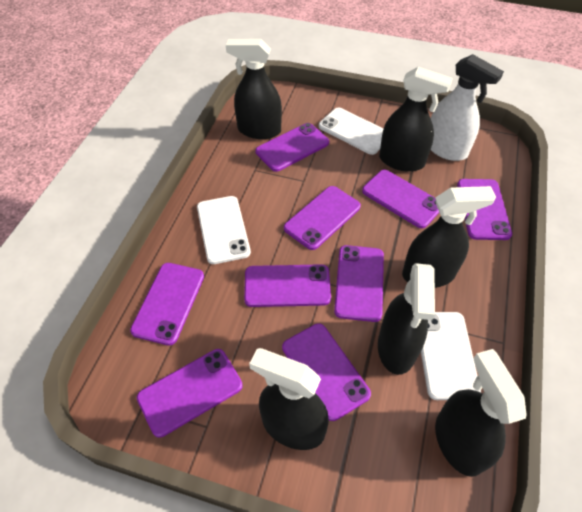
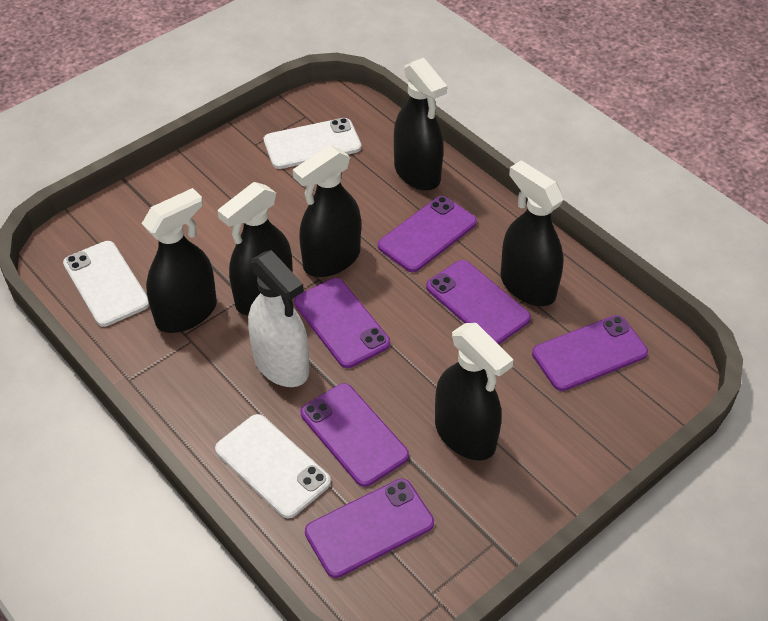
purple phone: [130,263,204,346] [137,349,243,438] [244,264,331,307] [255,123,329,172] [282,323,371,421] [284,186,361,250] [334,245,384,322] [362,170,439,228] [457,179,512,240] = 9 -> [294,278,390,368] [301,383,409,487] [305,478,434,578] [378,196,477,272] [426,260,531,345] [532,315,648,391] = 6

